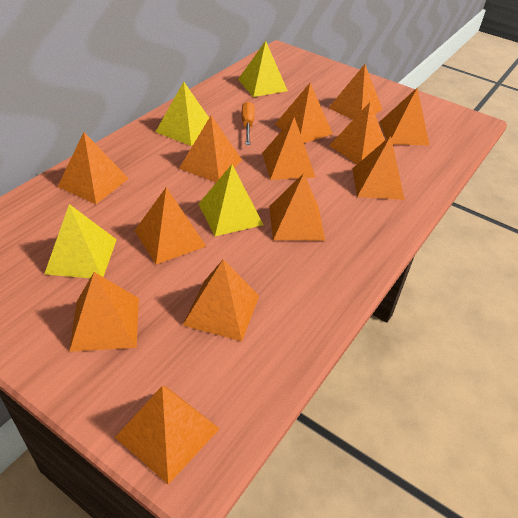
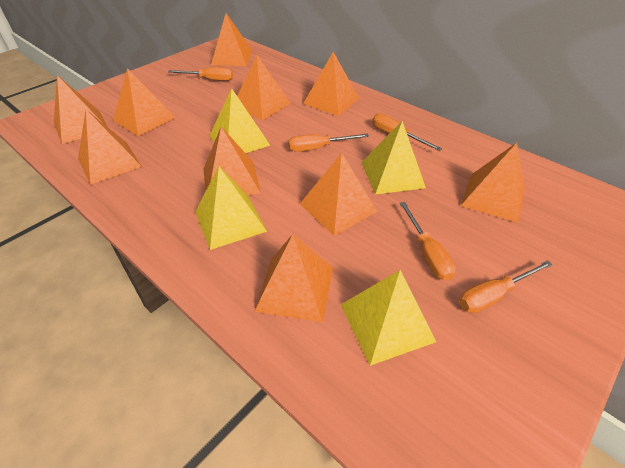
orange pyramid: [58,132,129,204] [69,272,139,352] [115,386,220,485] [134,187,206,264] [179,116,242,182] [182,260,259,341] [262,117,316,180] [269,173,325,241] [275,83,333,143] [329,64,382,120] [329,102,385,164] [352,136,405,200] [380,88,430,146] = 13 -> [54,75,108,144] [78,110,142,185] [113,68,175,136] [203,127,261,195] [211,13,252,66] [237,55,291,120] [254,234,333,322] [300,153,377,236] [303,52,359,116] [461,143,525,223] = 10
orange screwdriver: [242,101,255,145] = 1 -> [168,67,233,81] [288,133,369,152] [372,114,442,151] [400,202,456,281] [459,260,553,313] = 5

